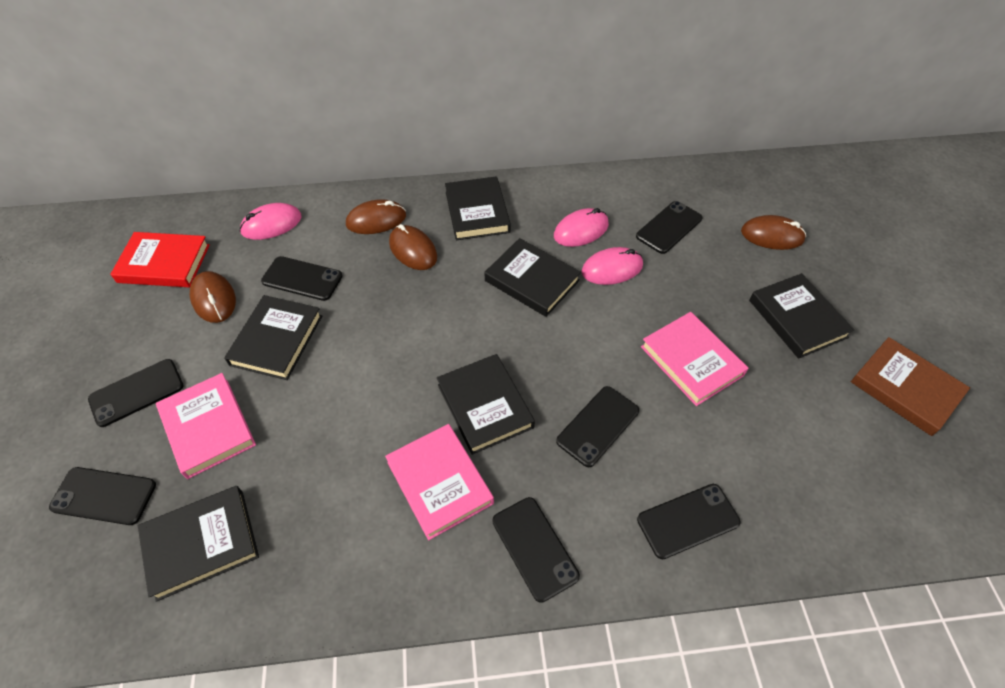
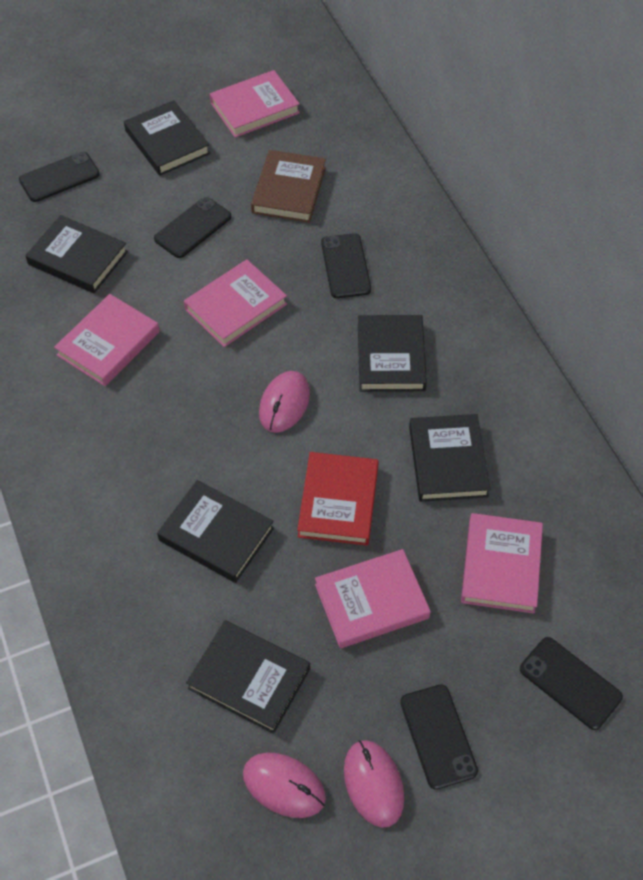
black phone: [49,467,156,525] [88,359,184,427] [261,256,342,301] [492,497,580,603] [556,386,639,467] [636,201,703,254] [637,484,740,559] = 7 -> [19,152,100,202] [154,197,231,258] [321,233,371,298] [400,684,478,790] [520,637,623,730] = 5
brown mouse: [190,271,236,323] [346,199,406,234] [389,224,437,270] [741,215,806,250] = 4 -> none = 0
pink book: [156,373,256,479] [385,424,494,540] [641,312,749,406] = 3 -> [54,294,160,386] [184,259,287,347] [210,70,300,138] [315,549,431,648] [461,513,543,613] = 5

